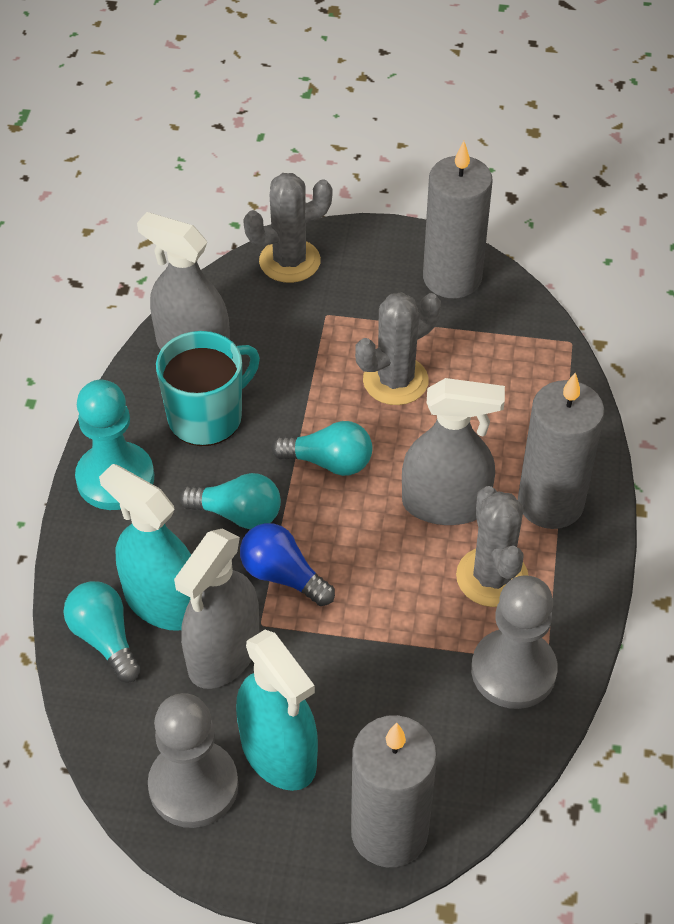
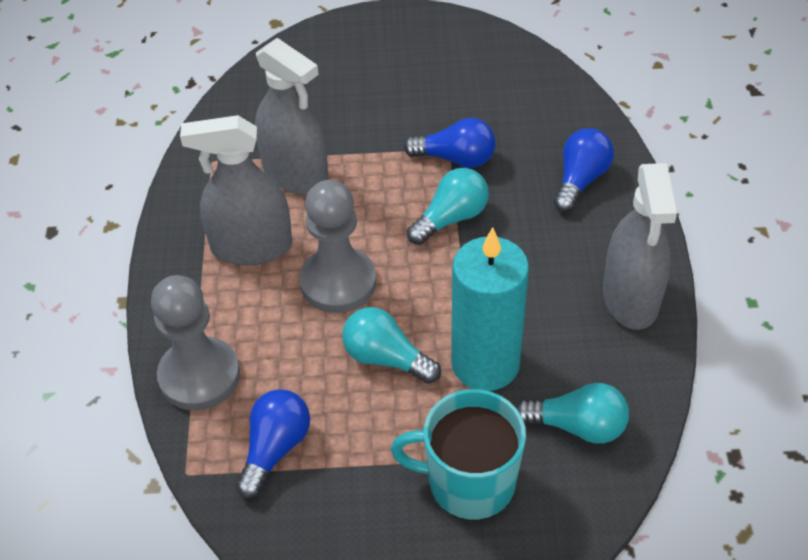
blue light bulb: [240,523,335,606] = 1 -> [236,389,310,499] [403,118,496,168] [554,128,614,212] = 3
grey cactus: [243,173,332,283] [355,292,441,405] [456,486,528,607] = 3 -> none = 0
grey candle: [351,715,437,867] [423,141,493,298] [518,373,605,529] = 3 -> none = 0
turquoise candle: none = 0 -> [451,227,529,391] = 1
turquoise pawn: [75,380,154,510] = 1 -> none = 0
turquoise spray bottle: [99,464,191,631] [236,630,318,791] = 2 -> none = 0

